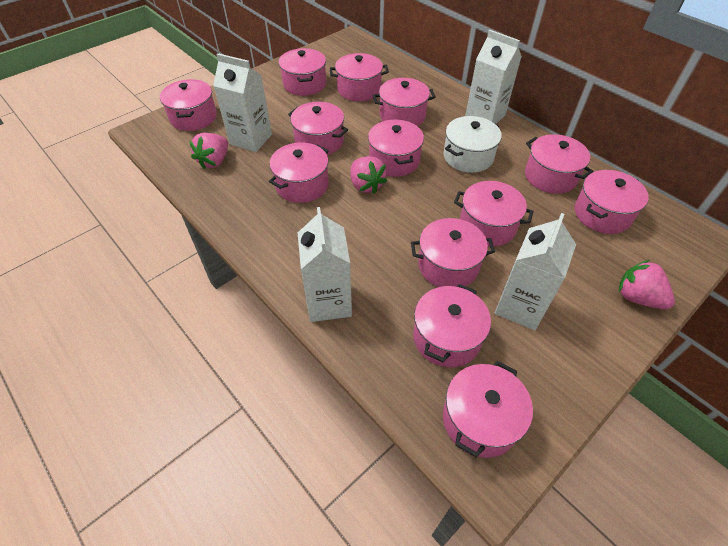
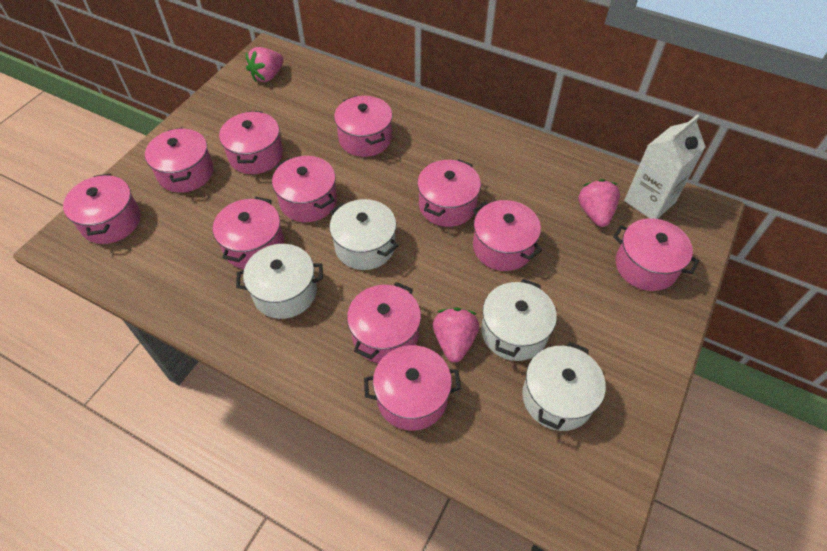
pink pot: [160,79,217,131] [269,143,329,203] [279,48,326,96] [288,102,348,155] [330,53,389,101] [368,120,424,177] [373,78,436,126] [411,218,495,287] [413,284,491,367] [443,361,533,458] [454,181,534,246] [525,134,593,194] [575,170,649,234] = 13 -> [63,174,141,244] [145,127,213,193] [213,197,284,269] [219,111,283,174] [272,156,337,222] [334,96,392,157] [347,282,421,363] [364,345,461,430] [417,159,481,227] [473,200,542,271] [613,218,699,291] = 11
white carton: [213,53,272,152] [298,207,352,322] [465,30,522,124] [495,213,576,330] = 4 -> [624,114,706,219] = 1
white pot: [444,116,502,173] = 1 -> [236,244,323,319] [329,199,398,270] [481,279,557,361] [522,342,606,431] = 4

